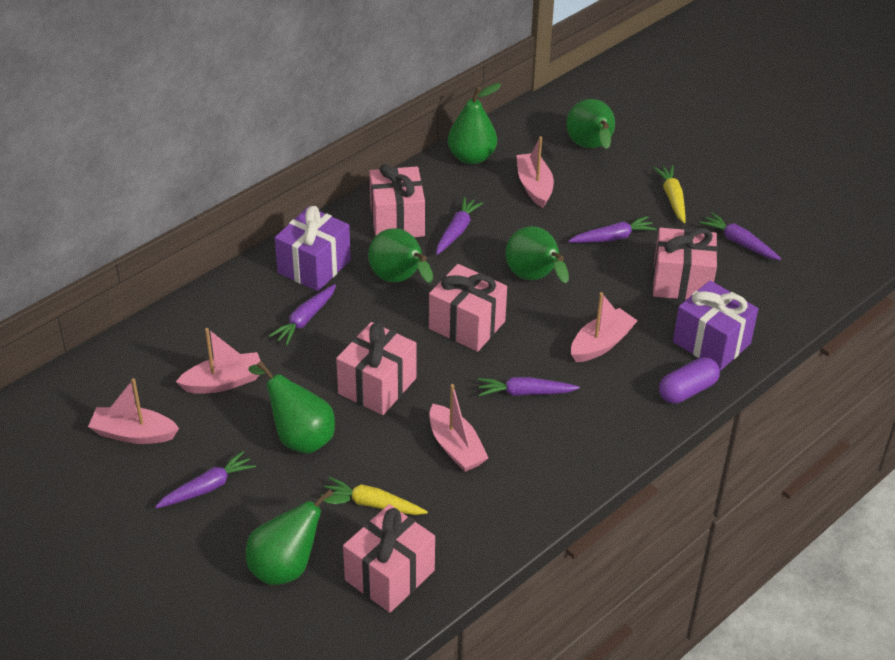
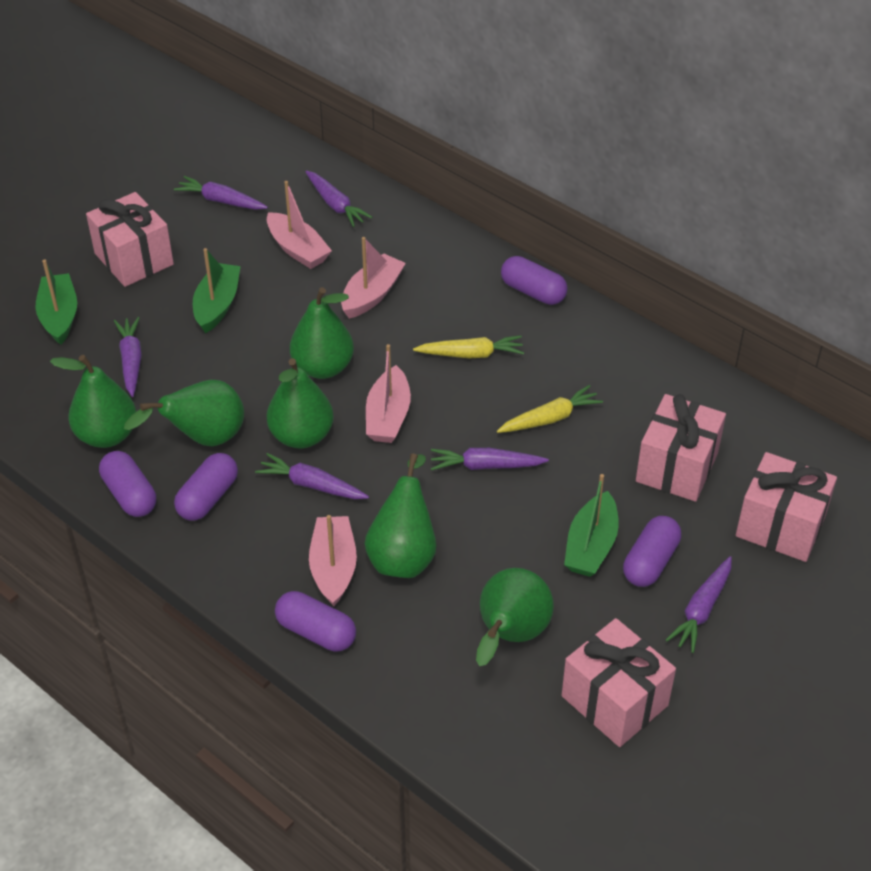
green boat: none = 0 -> [35,259,77,345] [193,248,241,333] [564,474,619,577] = 3
pink boat: [88,378,179,444] [176,328,261,394] [430,384,488,472] [516,137,554,208] [571,292,638,362] = 5 -> [267,181,332,269] [309,515,357,606] [341,237,406,319] [366,344,411,443] = 4
pink gift: [336,322,417,415] [343,504,435,613] [369,164,425,237] [429,264,507,352] [653,228,718,300] = 5 -> [86,192,174,287] [562,618,676,747] [636,394,726,502] [736,452,837,562] = 4
purple capsule: [659,357,720,404] = 1 -> [99,451,156,517] [174,453,238,521] [275,591,356,652] [501,256,568,305] [623,516,681,587] = 5
purple gift: [275,206,351,291] [673,280,759,371] = 2 -> none = 0

